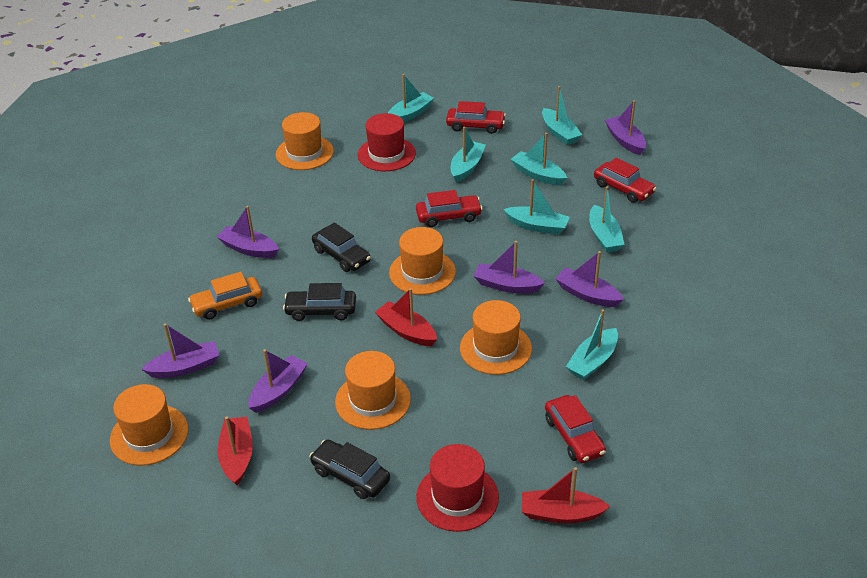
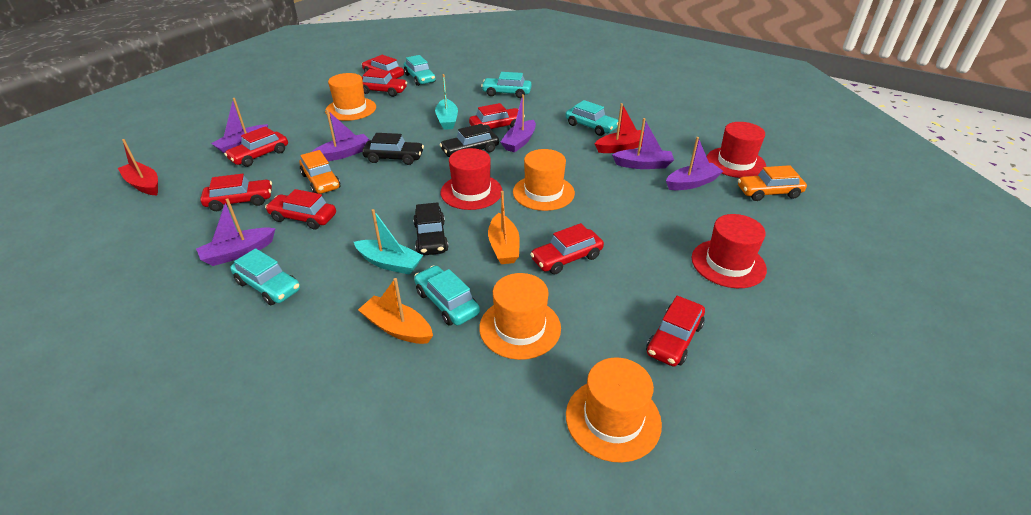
orange boat: none = 0 -> [358,278,433,344] [488,191,520,264] = 2
orange car: [188,272,262,320] = 1 -> [300,150,341,194] [738,165,807,201] = 2
orange hat: [110,384,188,466] [276,112,334,170] [335,351,411,430] [389,227,456,295] [460,300,532,375] = 5 -> [325,73,376,121] [479,273,561,360] [513,149,575,211] [566,357,662,463] = 4
red boat: [217,417,253,485] [375,288,437,346] [522,467,610,523] = 3 -> [118,139,158,195] [595,103,644,153] = 2
red car: [416,190,483,227] [446,101,506,134] [545,395,606,463] [594,158,657,203] = 4 -> [200,174,272,211] [224,126,288,167] [265,189,336,230] [362,55,404,79] [362,69,407,97] [469,103,525,130] [530,223,604,274] [646,296,705,367] = 8
red hat: [357,113,416,171] [416,444,499,532] = 2 -> [441,148,502,210] [692,214,767,288] [707,122,766,178] = 3
turquoise boat: [388,74,434,122] [451,126,486,182] [503,179,570,235] [511,133,567,185] [542,86,582,145] [566,309,618,380] [589,186,625,253] = 7 -> [354,209,423,275] [435,74,458,130] = 2
turquoise car: none = 0 -> [230,248,300,305] [404,55,436,86] [414,265,480,326] [481,72,532,98] [565,100,618,136] = 5

